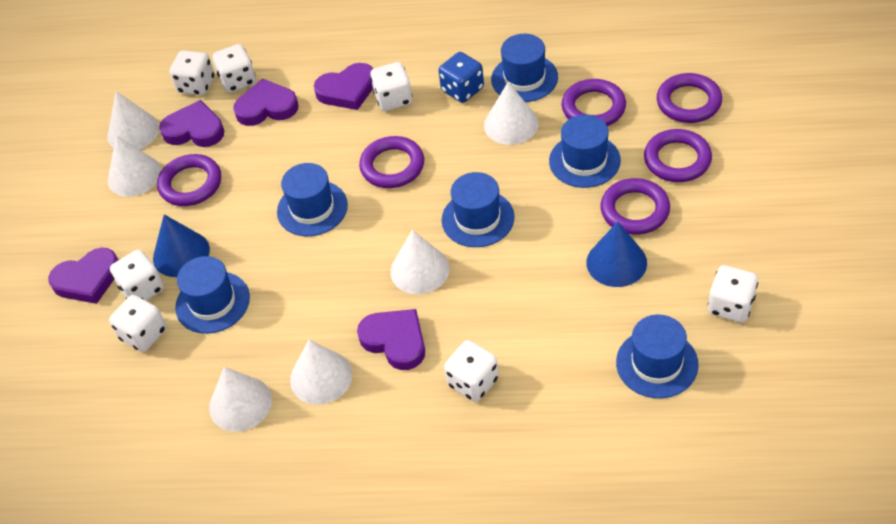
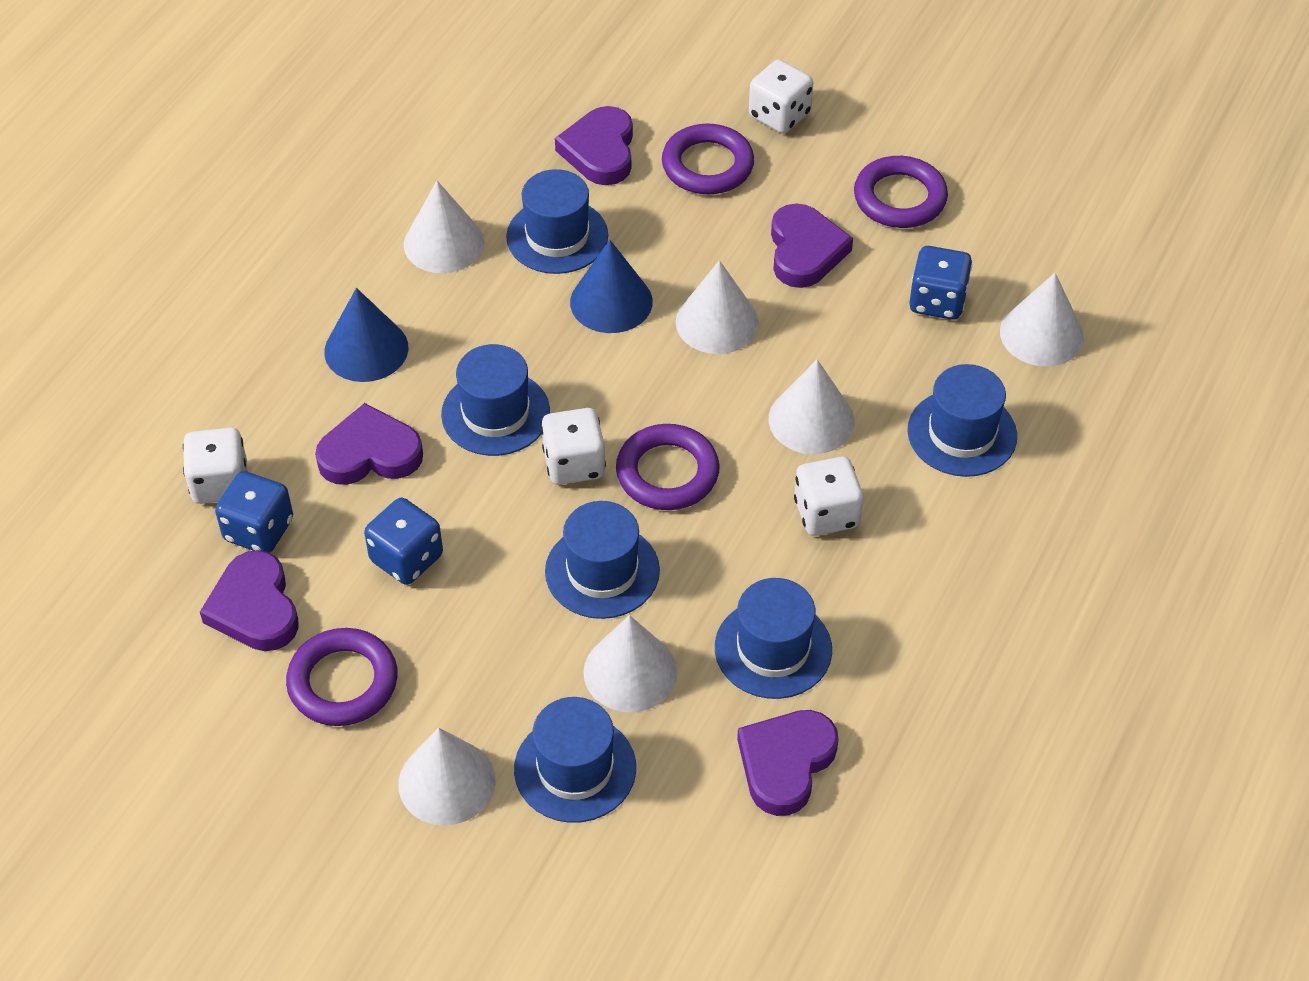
blue dice: [438,52,484,103] = 1 -> [215,471,293,553] [364,498,443,585] [909,246,972,320] = 3
purple ring: [157,154,221,206] [359,136,424,188] [562,79,626,126] [601,178,670,235] [644,129,712,182] [657,73,722,123] = 6 -> [286,628,398,726] [616,424,720,510] [662,123,754,194] [854,156,948,228] = 4
white dice: [109,295,167,352] [110,249,164,301] [169,50,215,96] [212,44,256,93] [370,62,413,111] [444,340,499,402] [708,265,758,323] = 7 -> [183,428,247,504] [541,408,606,485] [749,60,813,134] [794,457,863,536] = 4

